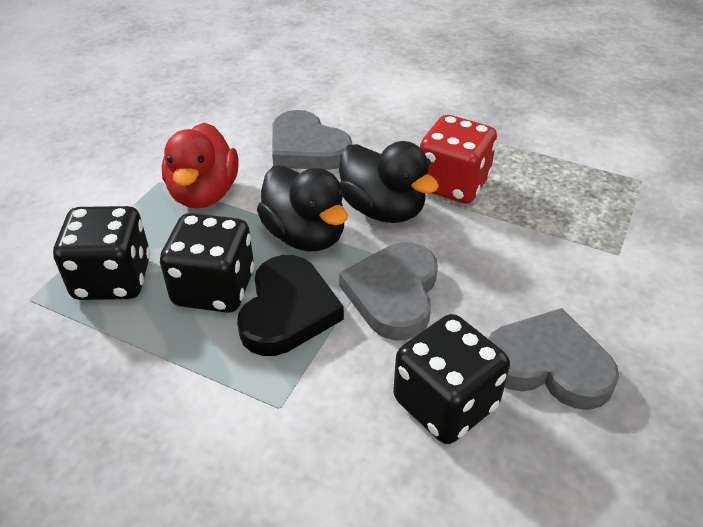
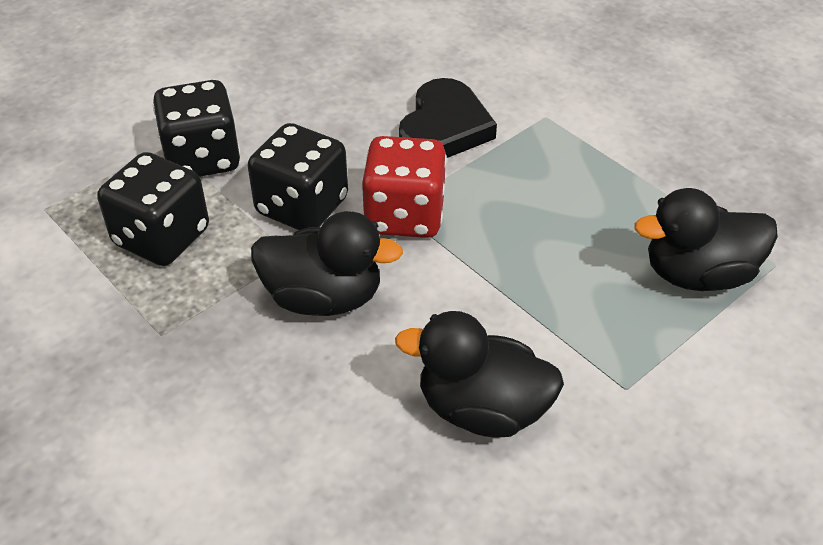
black duck: [257,166,348,251] [339,141,439,223] = 2 -> [251,211,403,316] [395,311,564,437] [634,188,778,291] = 3
grey heart: [272,110,352,170] [339,242,438,340] [488,308,619,410] = 3 -> none = 0
red duck: [162,122,239,209] = 1 -> none = 0

